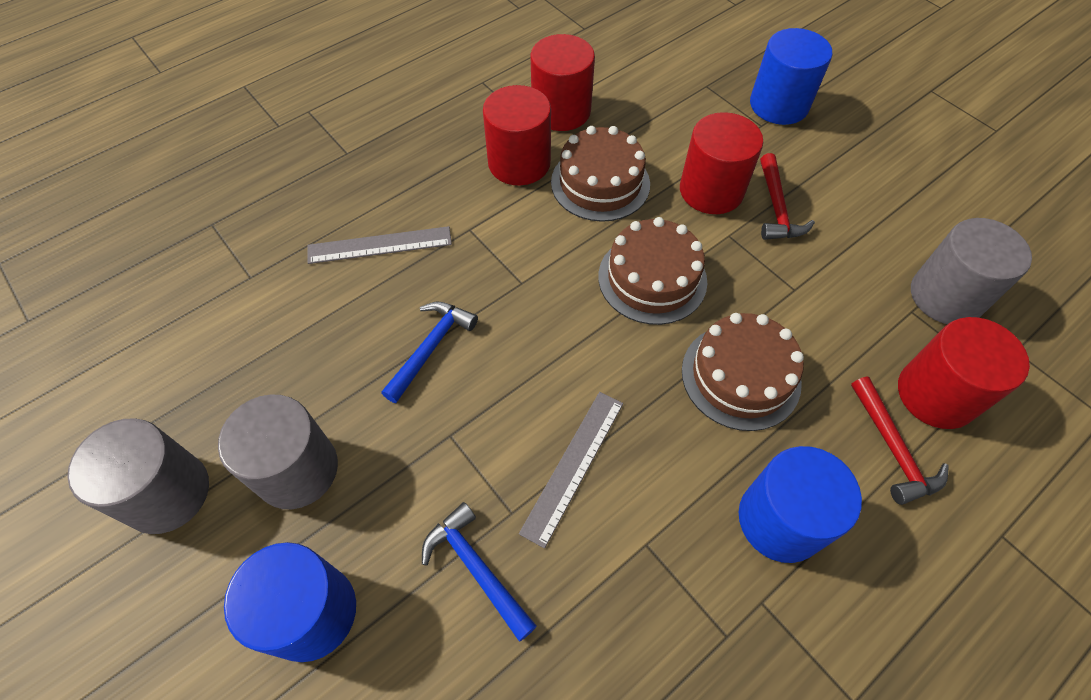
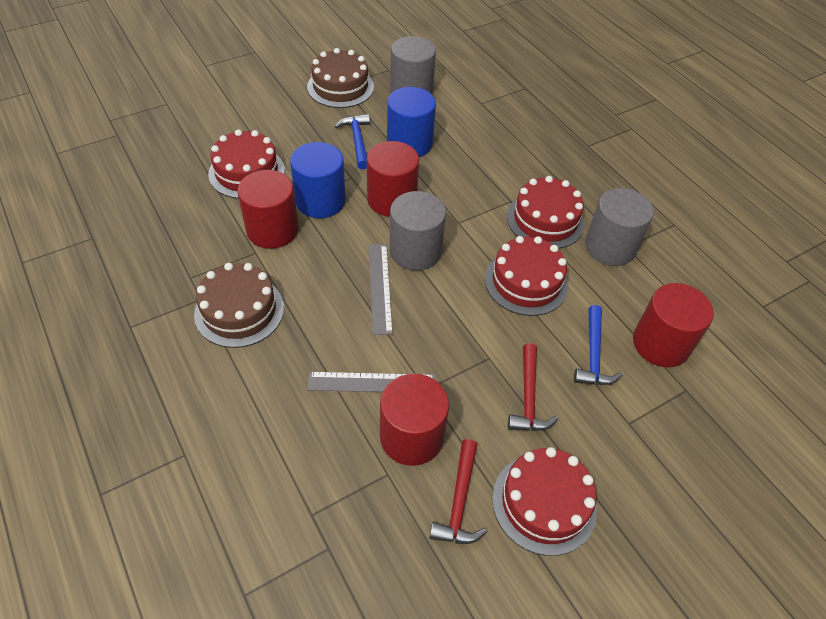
blue cylinder: [224,542,356,662] [739,446,862,563] [750,28,832,125] = 3 -> [290,142,346,218] [387,87,436,157] = 2
brown cake: [551,126,650,222] [598,217,707,325] [682,313,804,431] = 3 -> [194,263,284,348] [307,48,374,108] = 2
red cake: none = 0 -> [208,129,285,199] [485,236,569,316] [492,447,597,556] [507,176,585,249] = 4

